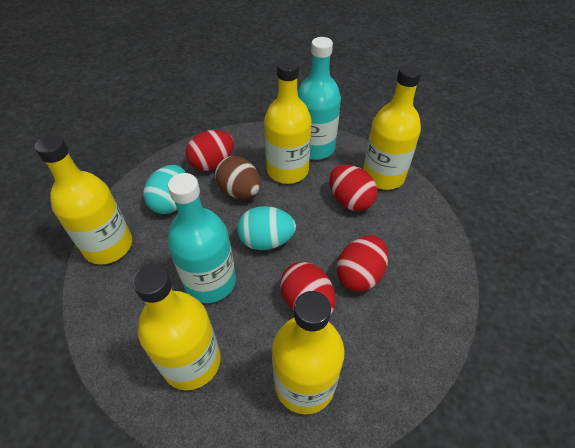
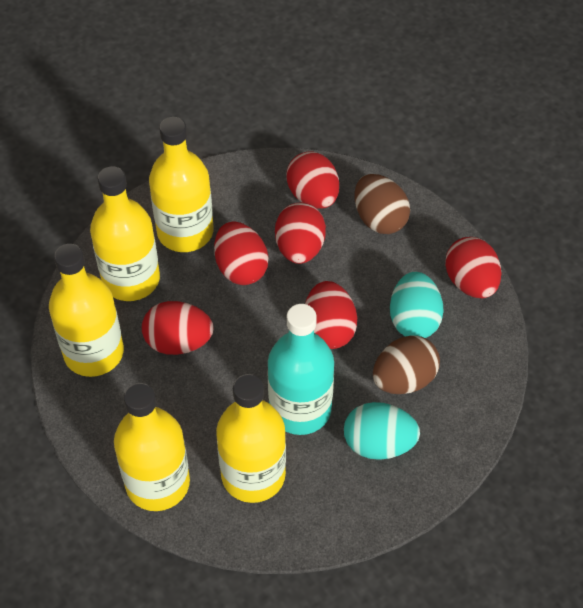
brown egg: [215,156,261,199] = 1 -> [354,174,410,234] [373,335,440,394] = 2
red egg: [186,130,234,171] [280,262,336,315] [330,165,377,211] [337,235,388,292] = 4 -> [142,301,213,355] [214,221,269,285] [275,202,326,264] [286,151,339,209] [305,281,357,349] [445,237,501,298] = 6
turquoise bottle: [167,173,236,303] [298,37,341,160] = 2 -> [268,304,334,435] = 1

